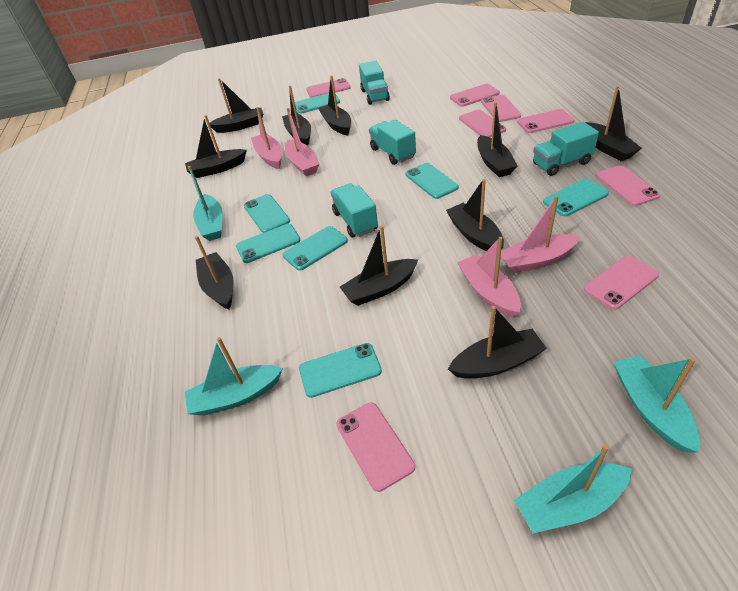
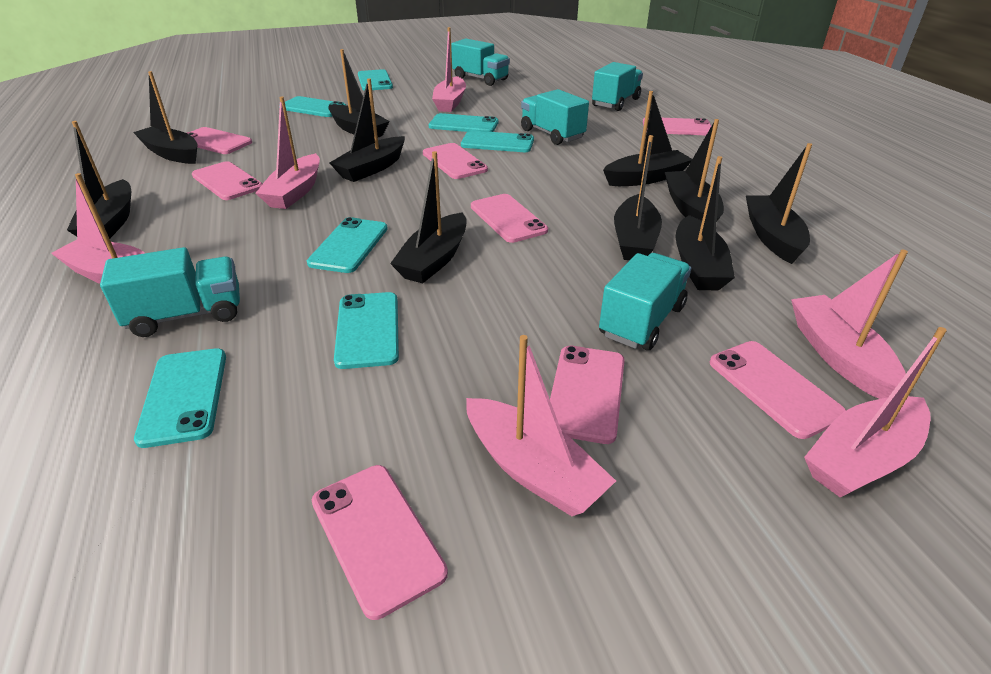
pink boat: [251,107,282,169] [285,108,319,176] [457,237,521,318] [501,196,580,273] = 4 -> [51,173,145,284] [256,96,320,209] [432,27,466,112] [466,335,616,516] [791,250,908,399] [804,327,947,497] = 6
turquoise boat: [185,337,283,416] [188,166,223,241] [514,445,632,533] [613,355,700,453] = 4 -> none = 0
turquoise truck: [331,183,378,237] [359,61,390,105] [369,120,416,165] [533,122,599,176] = 4 -> [100,247,240,337] [451,39,510,86] [521,89,589,145] [592,62,643,111] [599,253,691,350] = 5

